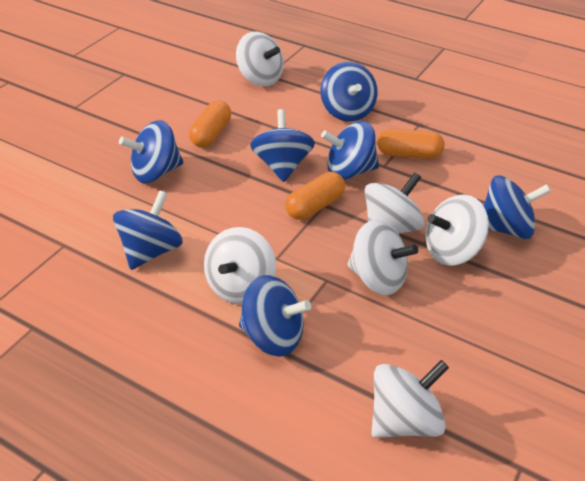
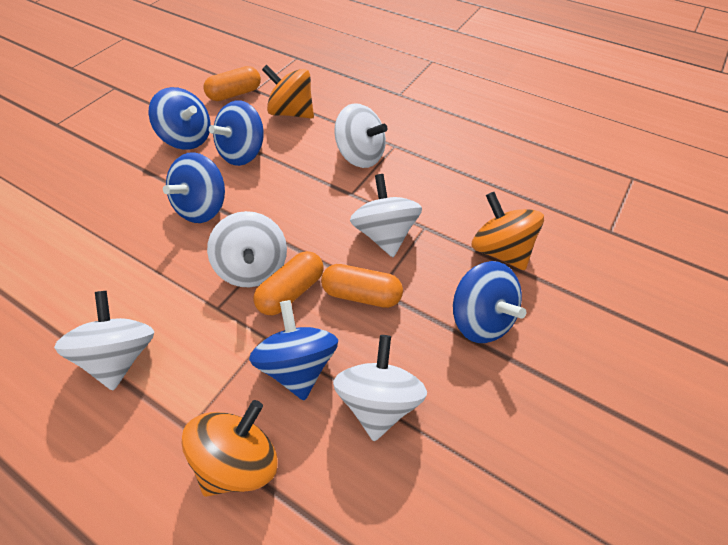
blue spinning top: [113,190,183,270] [119,120,183,183] [239,275,311,357] [250,109,315,182] [320,62,378,121] [321,121,379,180] [483,175,551,239] = 7 -> [148,87,211,150] [163,152,225,223] [209,100,264,166] [249,300,338,401] [453,261,526,343] = 5
orange spinning top: none = 0 -> [181,400,278,497] [262,65,314,119] [471,192,544,270] = 3
white spinning top: [204,227,276,305] [236,32,284,87] [347,220,418,295] [365,172,425,234] [371,360,449,438] [425,195,489,266] = 6 -> [54,291,154,390] [207,211,287,287] [333,335,427,441] [334,103,387,168] [350,174,422,257] = 5

